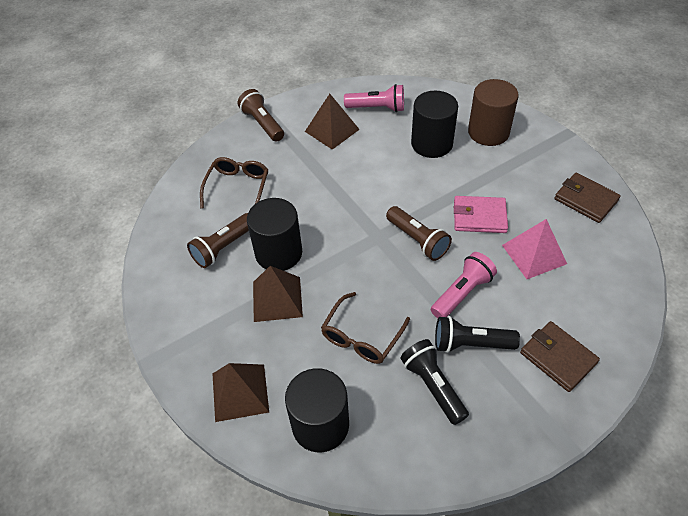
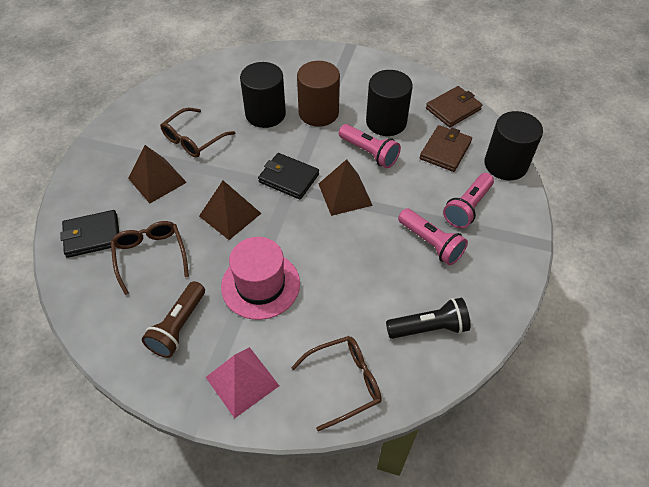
black flashlight: [400,339,469,425] [435,316,520,353] = 2 -> [386,298,471,339] = 1
black wallet: none = 0 -> [60,210,119,258] [258,153,319,199] = 2
brown flashlight: [187,213,249,268] [238,89,284,142] [386,206,452,261] = 3 -> [142,281,205,358] = 1
brown glasses: [200,157,269,208] [321,292,410,364] = 2 -> [111,221,189,295] [160,108,235,158] [291,336,382,431] = 3
pink flashlight: [344,84,404,112] [431,252,497,318] = 2 -> [339,124,401,168] [398,208,468,265] [443,173,494,228] = 3
pink hat: none = 0 -> [221,237,300,320] = 1
pink wallet: [454,196,508,233] = 1 -> none = 0

